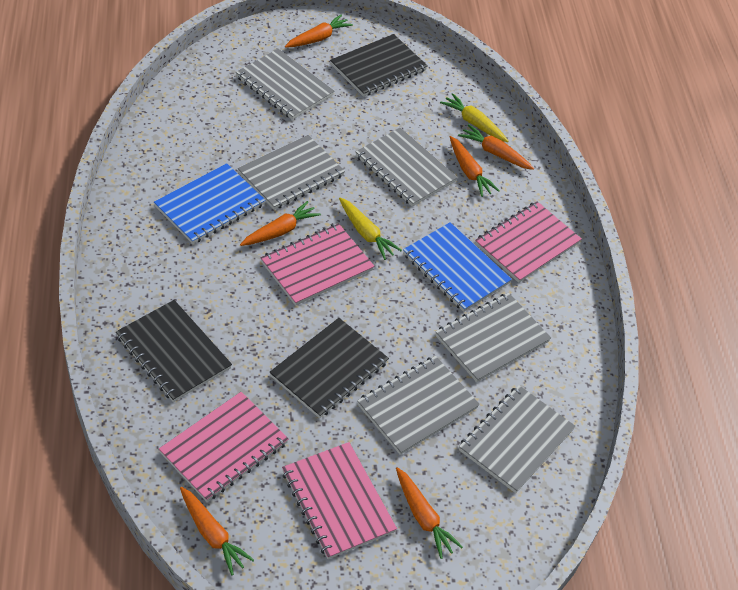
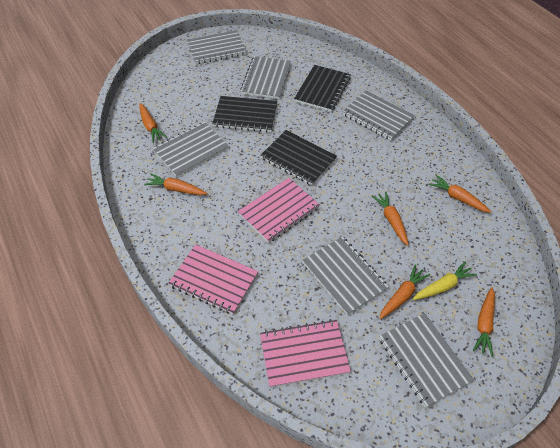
blue notebook: [154,163,266,244] [403,222,512,312] = 2 -> none = 0
pink notebook: [159,392,289,502] [261,223,374,306] [282,442,397,559] [475,201,582,283] = 4 -> [168,244,258,315] [238,178,320,243] [260,319,351,388] = 3
yellow carrot: [339,197,402,260] [440,93,508,142] = 2 -> [413,262,477,300] = 1

